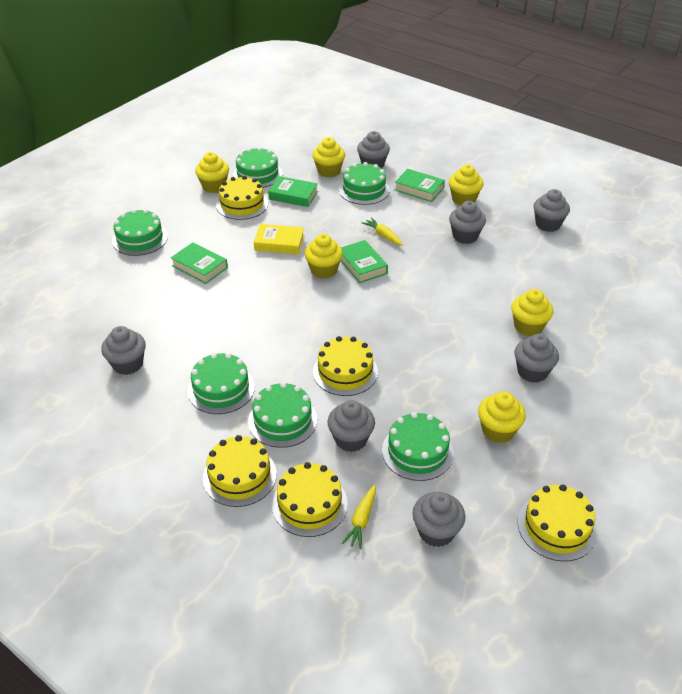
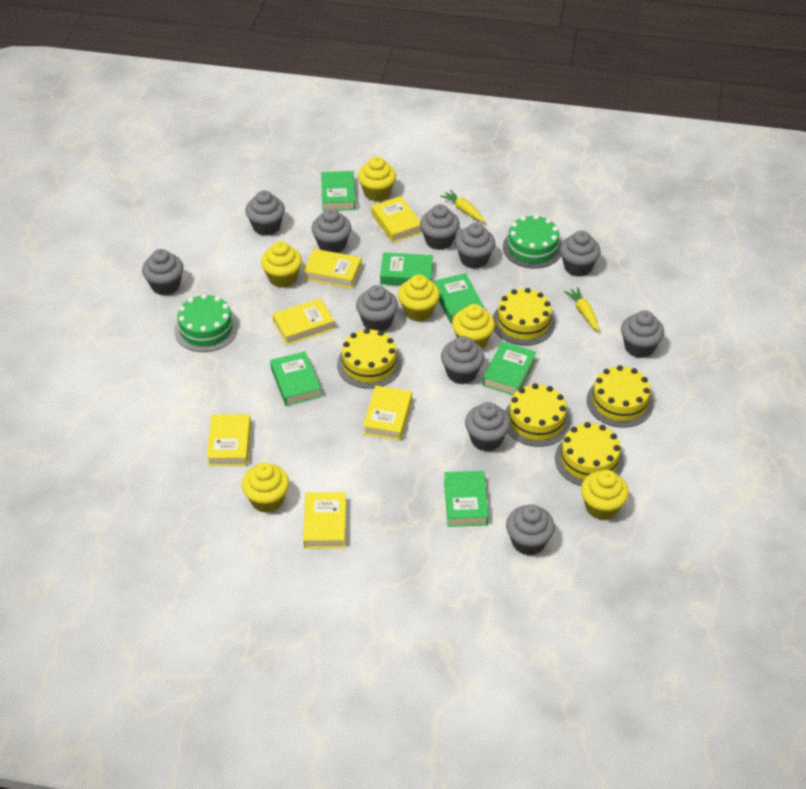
green book: [171,242,228,284] [268,176,318,207] [341,240,388,283] [395,169,445,202] = 4 -> [270,351,322,406] [321,171,356,211] [380,252,433,285] [433,273,484,323] [444,471,489,527] [482,341,536,395] = 6
green cake: [112,209,168,256] [188,353,255,414] [233,147,283,188] [248,382,317,448] [339,162,390,205] [382,412,454,481] = 6 -> [174,294,238,352] [503,215,562,269] = 2
grey cupcake: [101,326,146,375] [328,400,375,452] [357,131,390,168] [412,492,466,547] [449,201,486,244] [514,334,559,383] [534,189,570,232] = 7 -> [142,249,183,295] [245,190,285,236] [311,208,351,253] [356,285,398,331] [420,204,460,250] [441,336,484,384] [455,223,495,269] [465,402,510,451] [506,504,555,556] [560,230,601,277] [621,310,664,358] = 11
yellow book: [254,224,304,255] = 1 -> [207,414,251,466] [272,299,335,345] [303,249,362,289] [303,492,346,548] [363,386,412,441] [371,196,423,243] = 6

